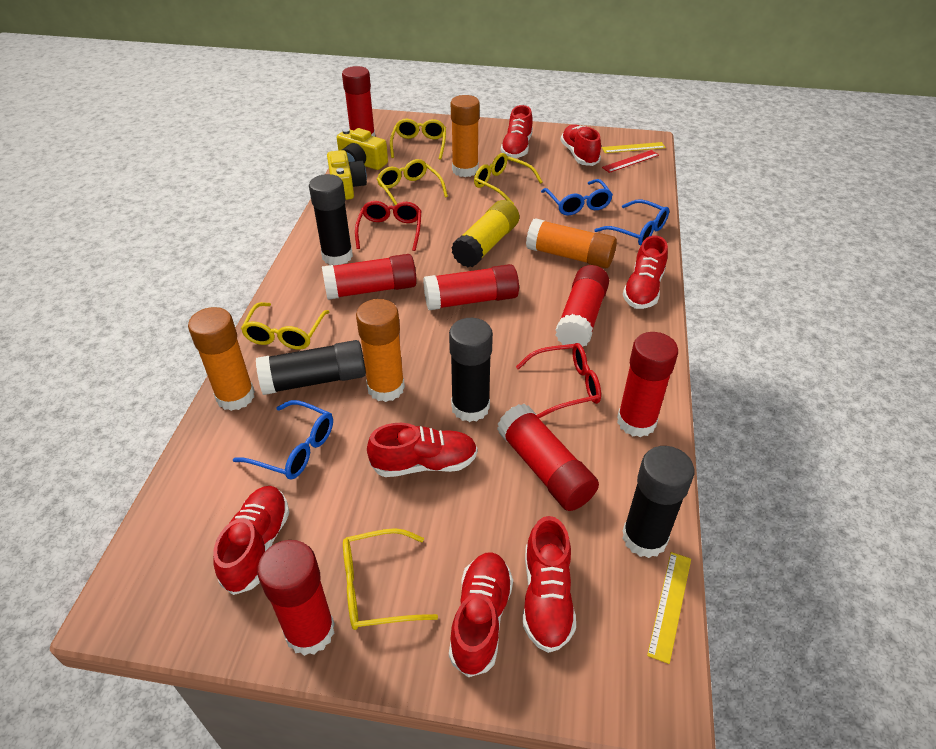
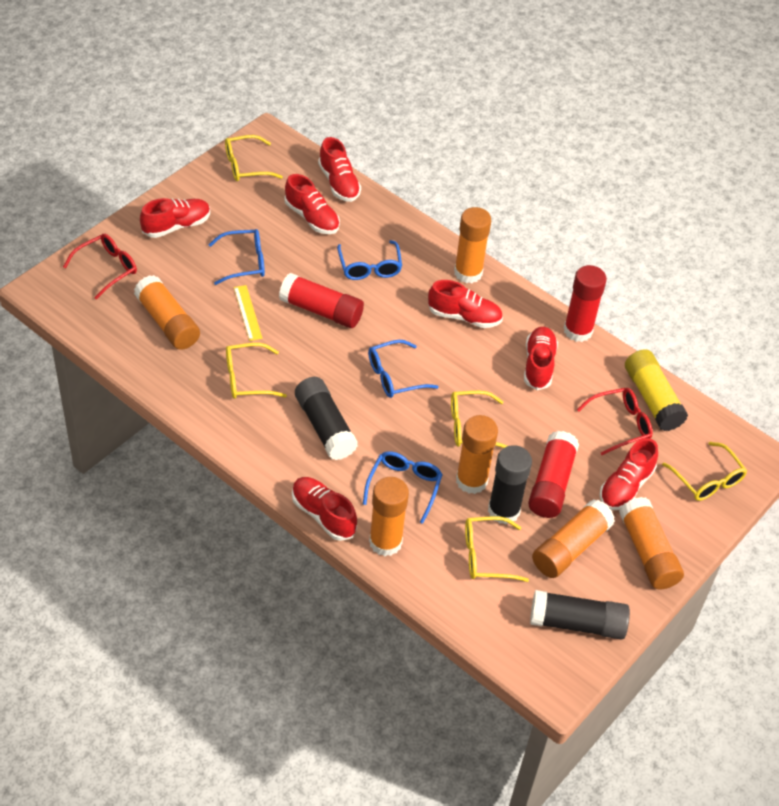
black glue stick: [256,340,366,395] [309,174,353,265] [449,318,493,422] [622,446,695,558] = 4 -> [295,377,358,460] [488,445,532,524] [530,590,630,639] = 3
blue glasses: [233,400,333,479] [541,179,613,215] [595,199,669,246] = 3 -> [208,229,265,285] [337,240,402,280] [363,451,443,524] [368,340,439,398] = 4
orange glue stick: [188,307,255,411] [356,299,405,402] [451,95,480,177] [526,218,617,268] = 4 -> [134,275,200,350] [369,477,409,556] [454,207,491,283] [456,415,498,494] [532,499,615,578] [619,497,684,590] = 6
red glue stick: [257,540,335,656] [322,254,417,300] [342,66,375,137] [423,264,519,310] [497,404,599,511] [556,265,609,347] [617,332,678,437] = 7 -> [279,273,364,328] [528,431,579,518] [564,265,607,342] = 3
red ruler: [602,150,659,173] = 1 -> none = 0
yellow camera: [327,150,367,200] [337,128,388,170] = 2 -> none = 0
yellow ruler: [602,142,666,153] [647,552,691,664] = 2 -> [234,285,262,341] = 1

